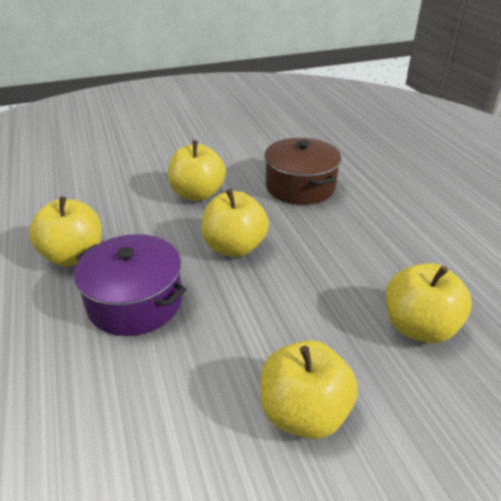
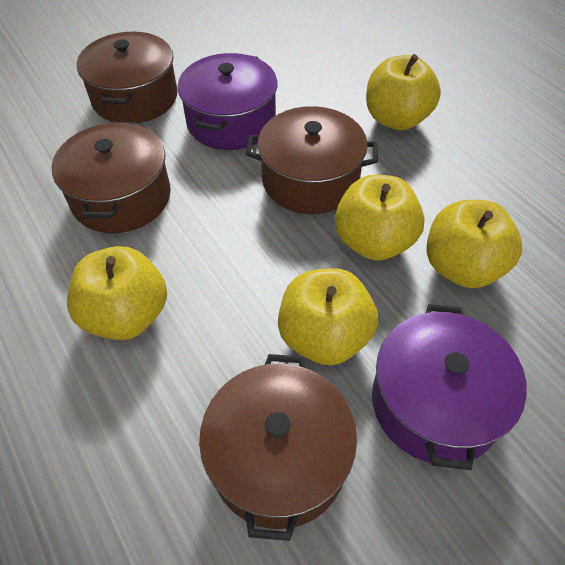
brown pot: [264,138,341,205] = 1 -> [52,122,171,233] [77,32,178,123] [199,354,357,541] [246,106,378,214] = 4
purple pot: [74,234,187,336] = 1 -> [178,53,277,150] [372,304,527,470] = 2

